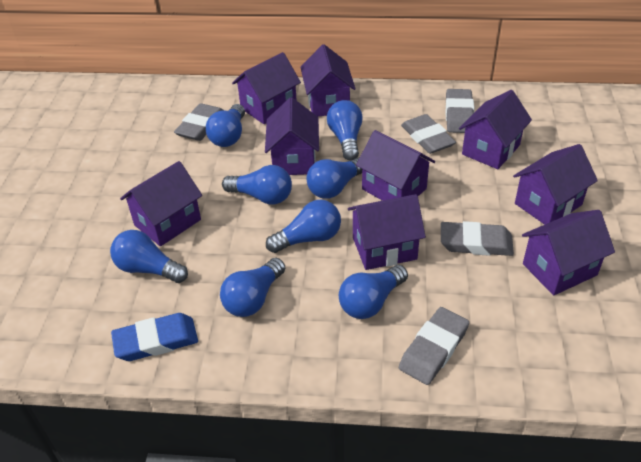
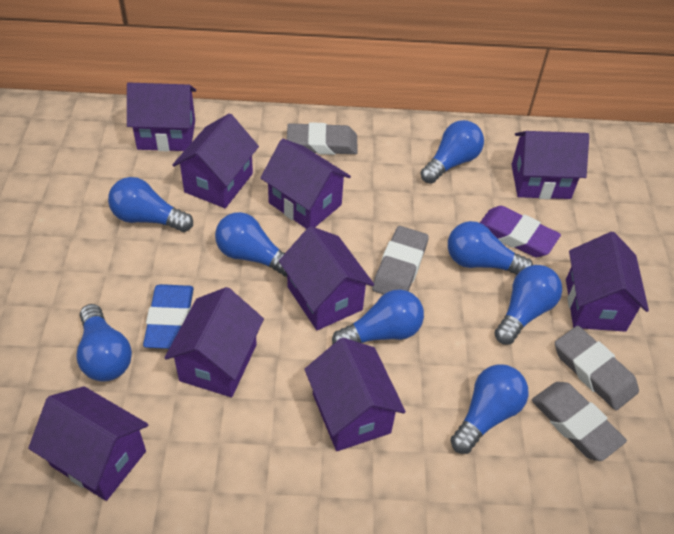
grey eraser: [174,103,223,141] [399,307,469,385] [401,114,456,154] [441,221,514,256] [445,89,474,133] = 5 -> [287,122,358,155] [372,226,429,295] [532,382,627,461] [555,326,639,410] = 4
purple eraser: none = 0 -> [480,206,561,257] = 1

